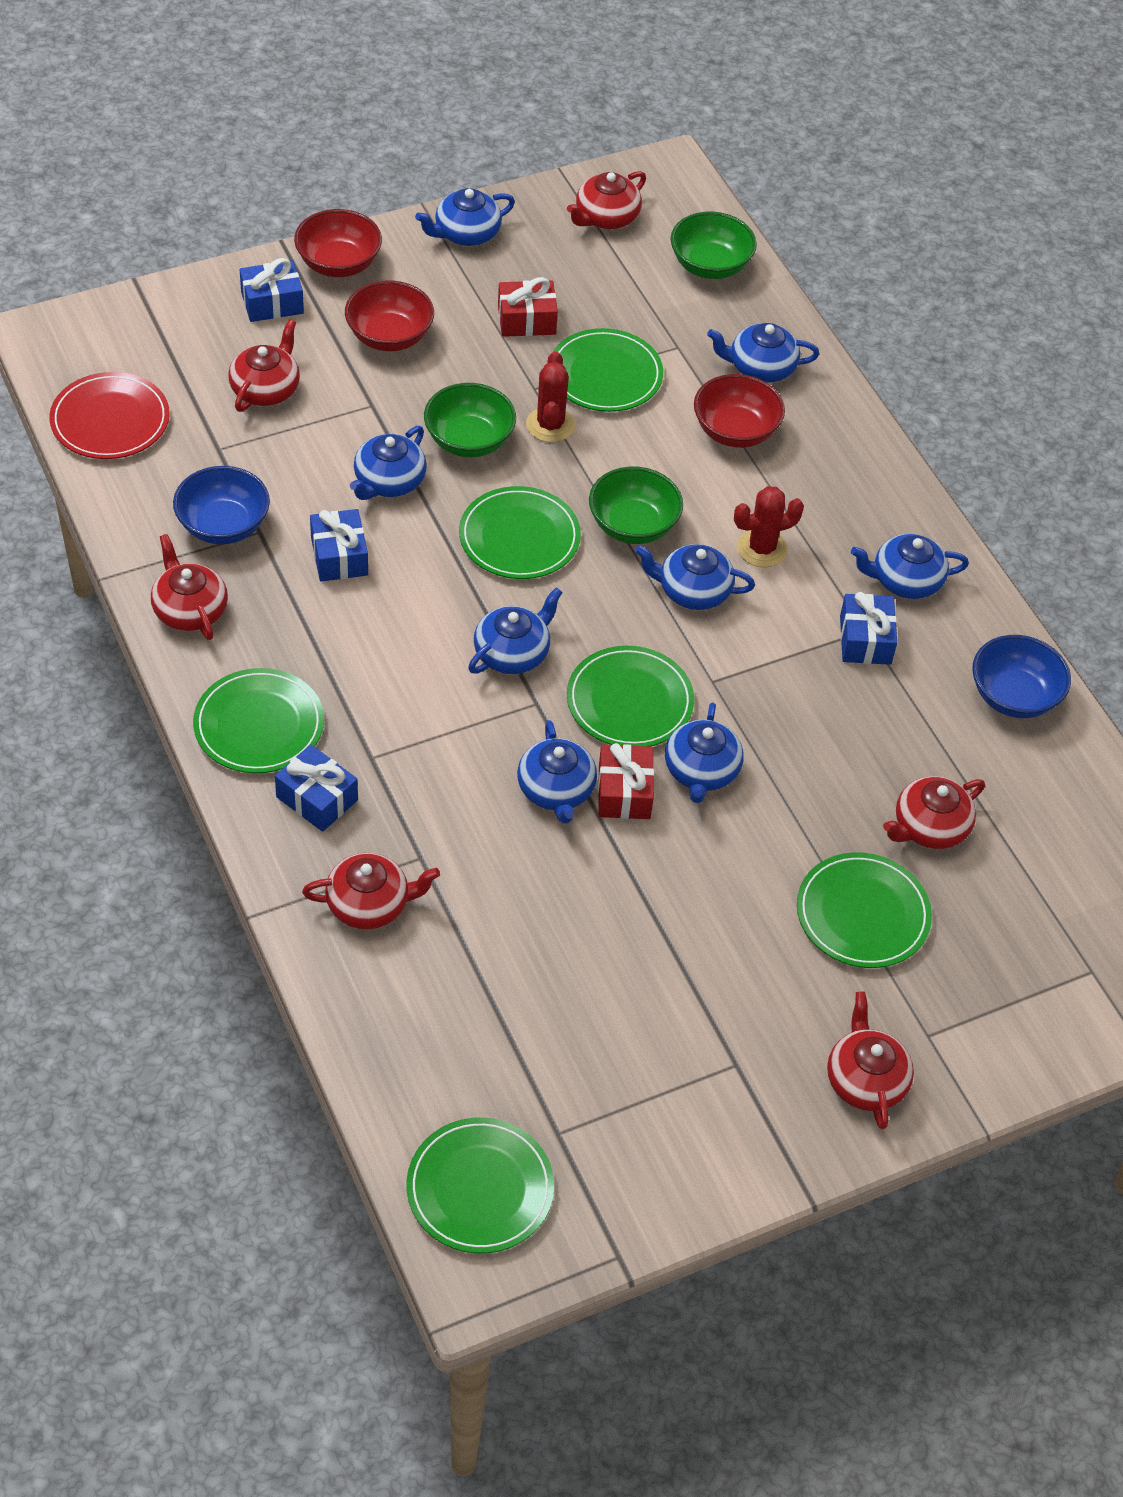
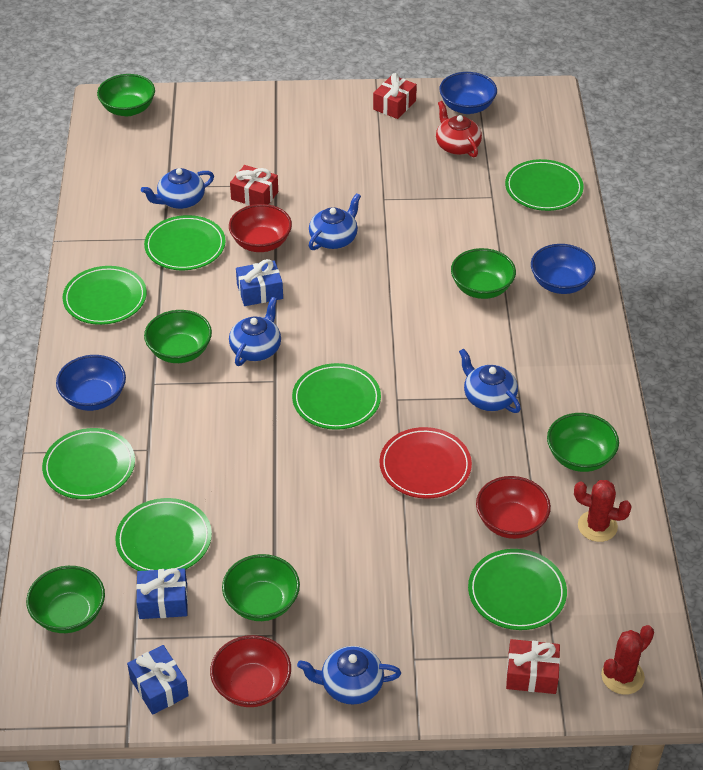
blue bowl: [173,466,270,544] [972,635,1071,718] = 2 -> [56,355,126,411] [439,72,497,114] [531,244,596,294] = 3
blue gift: [240,258,304,322] [275,745,358,832] [310,509,368,582] [840,592,897,665] = 4 -> [127,645,189,715] [136,568,188,619] [236,259,283,306] = 3
blue teapot: [350,426,427,500] [415,188,515,246] [468,587,563,674] [517,720,597,824] [635,544,755,610] [665,702,744,803] [707,323,819,383] [851,534,969,599] = 8 -> [141,168,214,209] [229,297,281,366] [297,646,401,705] [309,193,361,250] [459,348,521,413] = 5
green bowl: [424,383,516,457] [589,467,683,544] [671,211,757,279] = 3 -> [26,566,105,633] [97,74,155,116] [144,310,212,363] [222,554,300,621] [451,248,516,299] [547,413,619,472] = 6
green plate: [193,668,324,773] [407,1118,554,1254] [459,486,581,579] [553,328,663,412] [567,646,694,747] [797,852,932,968] = 6 -> [42,428,135,499] [63,266,147,325] [115,498,212,571] [144,215,226,270] [292,363,381,430] [468,549,567,630] [505,159,584,211] = 7
red gift: [498,277,558,337] [598,743,654,819] = 2 -> [230,165,278,205] [373,73,417,119] [506,639,560,694] = 3
red teapot: [151,534,228,640] [228,319,300,412] [302,853,440,929] [567,171,646,229] [827,991,914,1129] [883,776,985,849] = 6 -> [436,101,482,158] = 1

